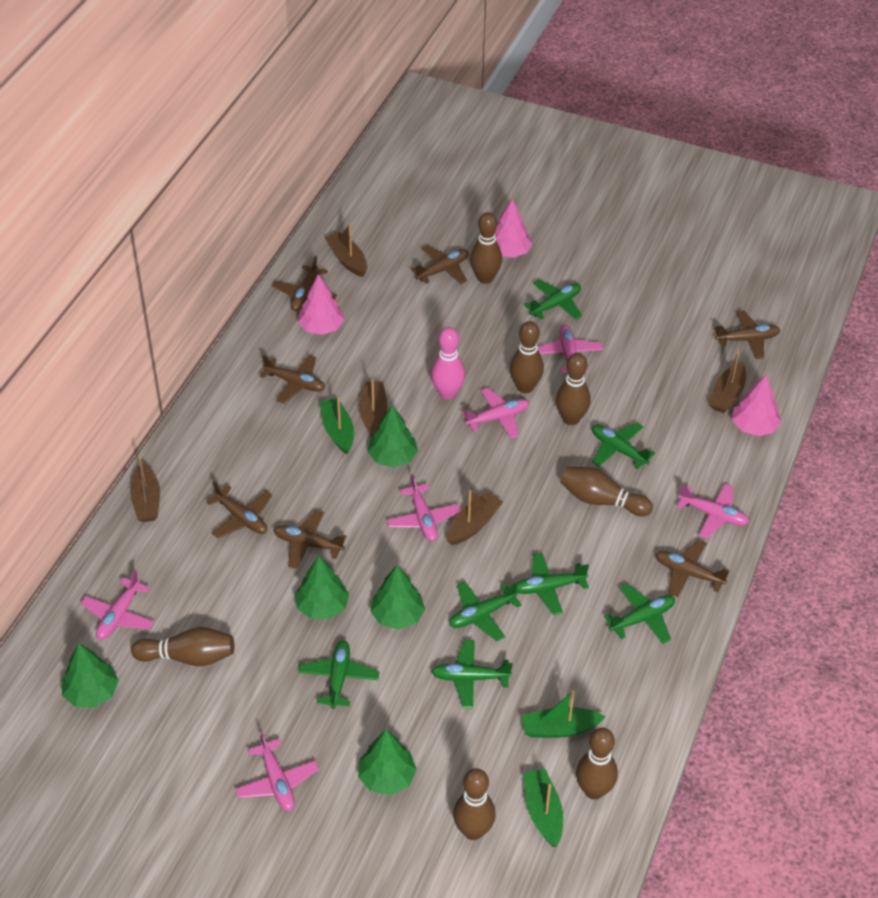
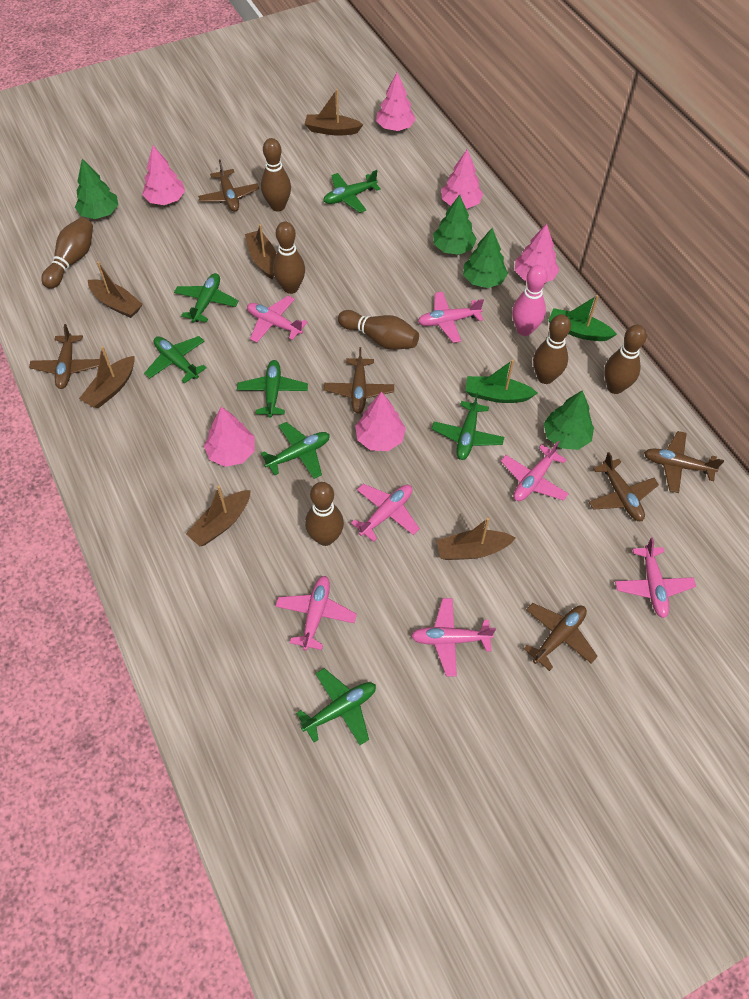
brown boat: [130,455,160,522] [325,224,367,277] [359,379,387,437] [447,490,503,545] [709,350,746,413] = 5 -> [79,346,135,408] [88,261,143,318] [186,486,251,547] [245,224,276,280] [305,89,363,136] [436,518,516,560] = 6
brown plane: [206,481,273,538] [259,355,325,404] [272,256,337,311] [273,510,347,569] [411,245,468,284] [655,540,729,597] [714,311,780,359] = 7 -> [29,324,99,389] [198,160,259,212] [324,347,394,414] [523,603,598,671] [589,452,659,521] [644,431,724,493] = 6
green boat: [320,397,354,454] [521,690,605,738] [524,769,563,847] = 3 -> [465,360,537,403] [548,295,617,341] = 2
green tree: [62,643,119,707] [295,556,349,619] [358,729,417,795] [368,405,418,467] [370,565,425,630] = 5 -> [75,159,118,219] [433,194,477,255] [463,228,508,288] [543,390,594,450] = 4
pink plane: [81,570,154,640] [235,732,319,811] [387,475,461,542] [462,388,529,439] [538,325,604,373] [677,484,749,539] = 6 -> [247,296,308,343] [275,576,357,651] [351,484,420,542] [411,598,496,676] [418,292,484,343] [501,441,569,501] [615,537,696,618] = 7
pink tree: [298,274,345,335] [495,199,533,258] [732,375,781,436] = 3 -> [142,146,185,205] [204,407,255,467] [355,392,406,451] [376,72,416,131] [441,149,483,209] [515,224,559,282] = 6

